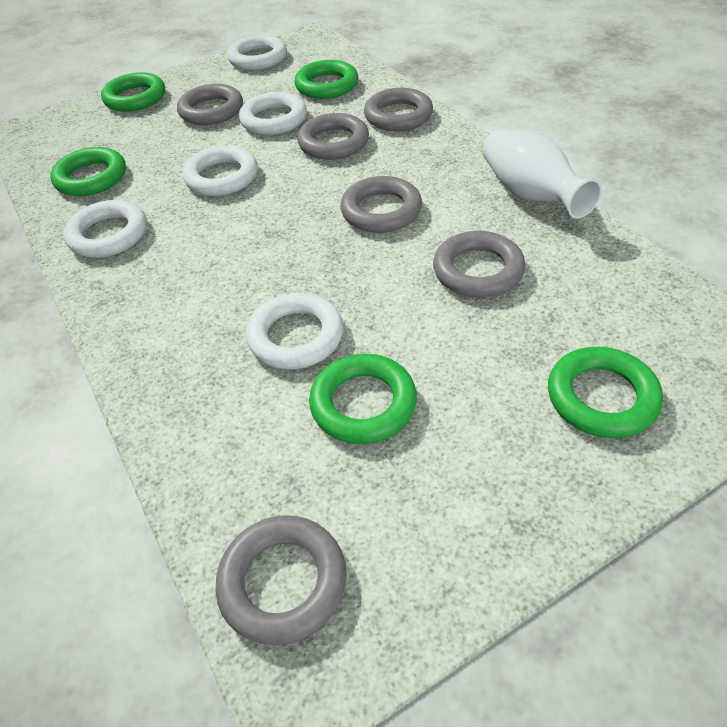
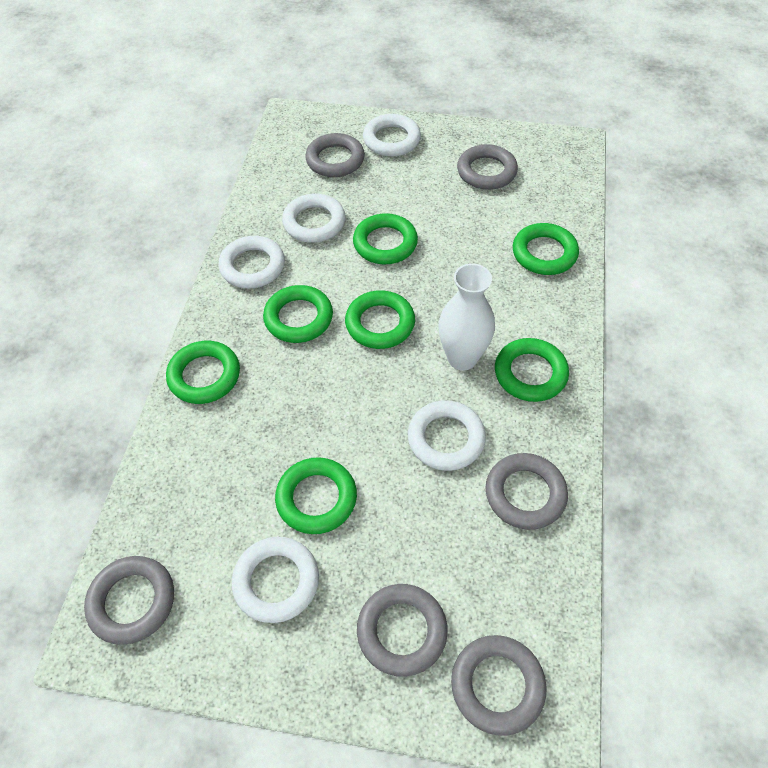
green ring: [50,147,126,196] [101,72,165,112] [294,60,358,99] [309,354,417,444] [548,347,663,438] = 5 -> [166,341,240,404] [263,285,333,343] [275,457,357,534] [345,290,415,349] [353,213,418,264] [495,338,569,402] [513,223,579,275] = 7

